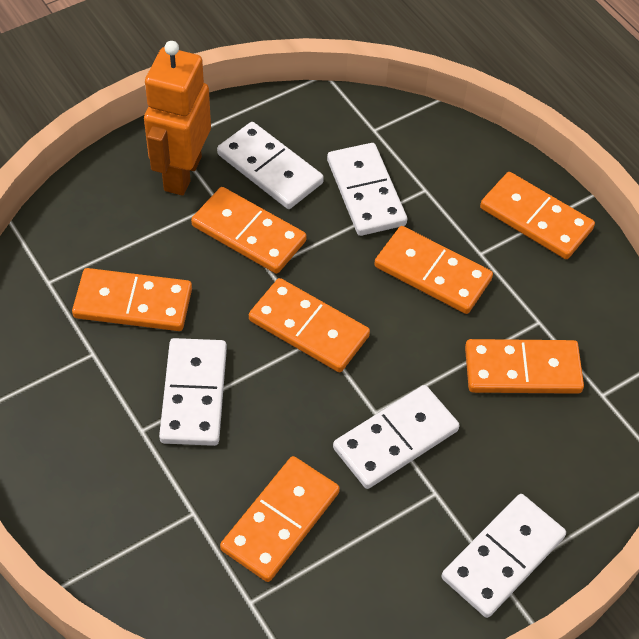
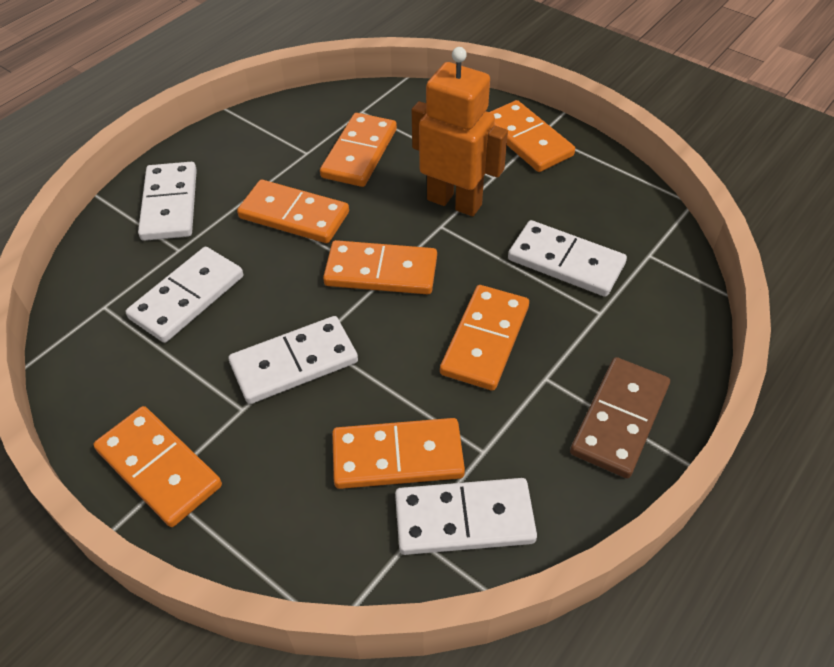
brown domino: none = 0 -> [570,357,670,479] = 1

